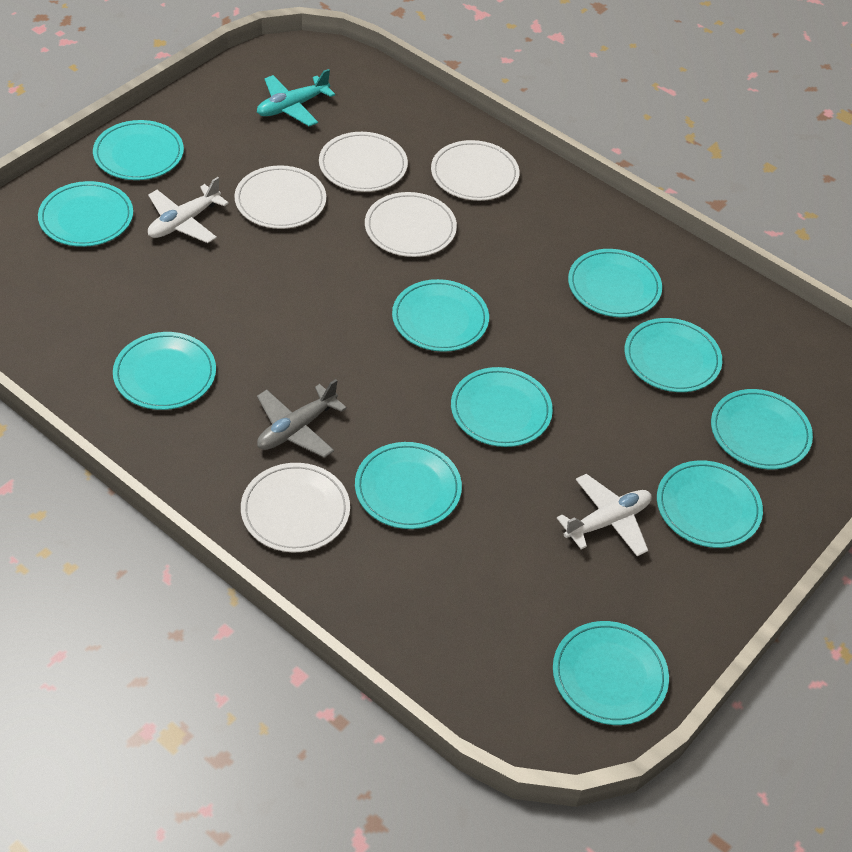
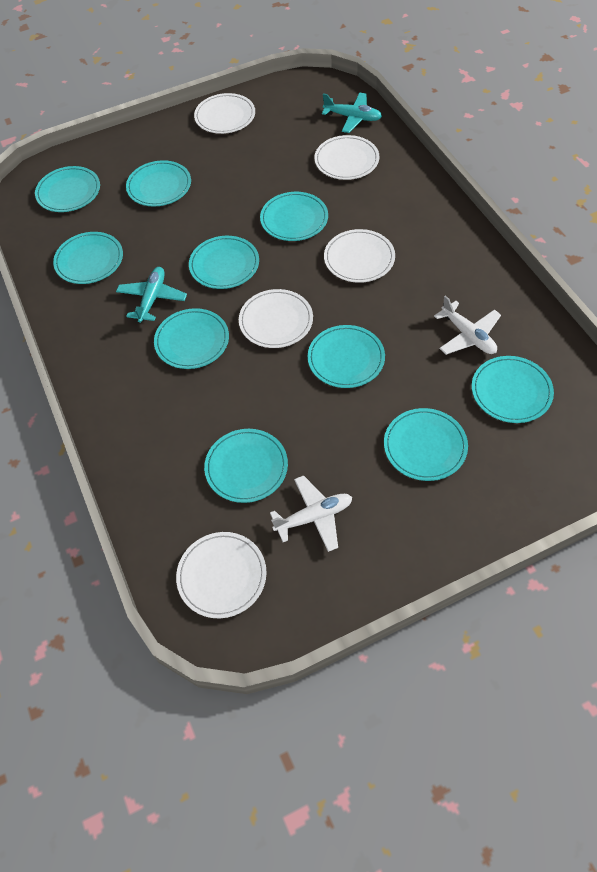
grey plane: [257,379,347,458] = 1 -> none = 0
turquoise plane: [257,69,335,126] = 1 -> [116,267,187,323] [322,92,382,133] = 2
turquoise plate: [38,181,133,247] [93,120,184,180] [113,332,216,410] [355,442,462,529] [392,279,489,352] [451,367,553,447] [553,621,669,725] [568,249,662,317] [624,318,722,392] [657,460,763,548] [711,389,813,469] = 11 -> [35,166,100,212] [53,232,123,284] [126,160,191,207] [154,308,229,369] [189,236,259,289] [204,429,288,503] [260,192,328,241] [308,325,385,388] [384,408,468,481] [472,356,554,423] = 10

